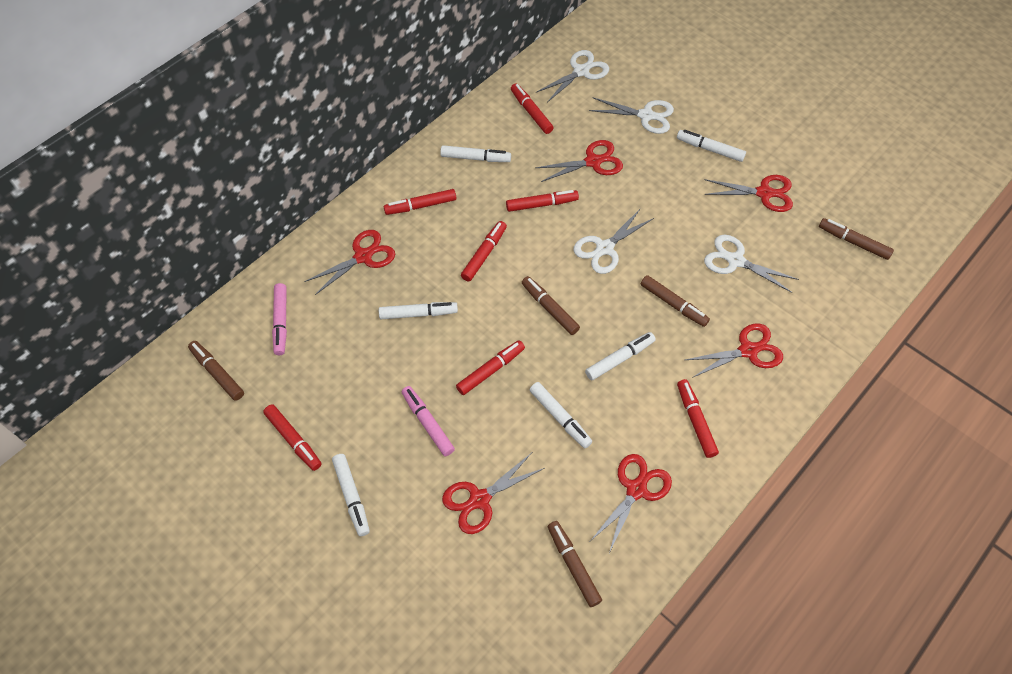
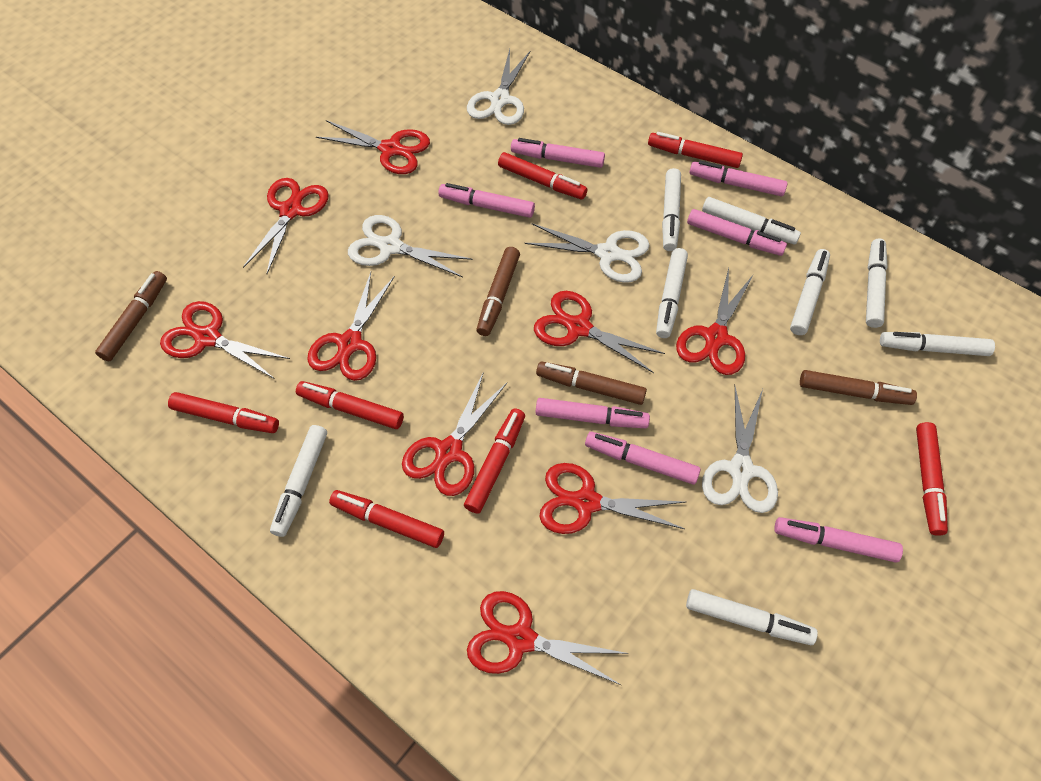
brown marker: [188,341,244,401] [522,276,580,335] [548,521,602,607] [641,275,710,327] [819,218,894,260] = 5 -> [95,271,167,361] [476,247,520,336] [536,362,647,405] [800,370,917,405] = 4
pink marker: [272,283,287,355] [402,386,455,456] = 2 -> [438,183,535,218] [511,138,605,168] [535,398,650,428] [585,432,701,485] [687,209,787,256] [689,161,787,196] [774,517,903,563] = 7
red scissors: [304,230,395,295] [442,453,544,534] [535,140,623,182] [591,454,672,553] [685,324,783,378] [704,175,793,212] = 6 -> [160,301,290,379] [243,178,329,274] [307,272,395,381] [316,120,430,174] [402,374,507,496] [467,591,629,685] [534,291,665,373] [539,463,685,534] [676,268,754,375] = 9
white marker: [332,454,370,536] [379,302,458,319] [440,145,511,162] [530,382,592,448] [585,332,656,380] [677,130,746,162] = 6 -> [270,425,327,537] [656,248,688,338] [662,168,681,251] [686,589,818,645] [702,197,801,244] [790,249,830,335] [866,239,888,328] [880,332,995,356] = 8

